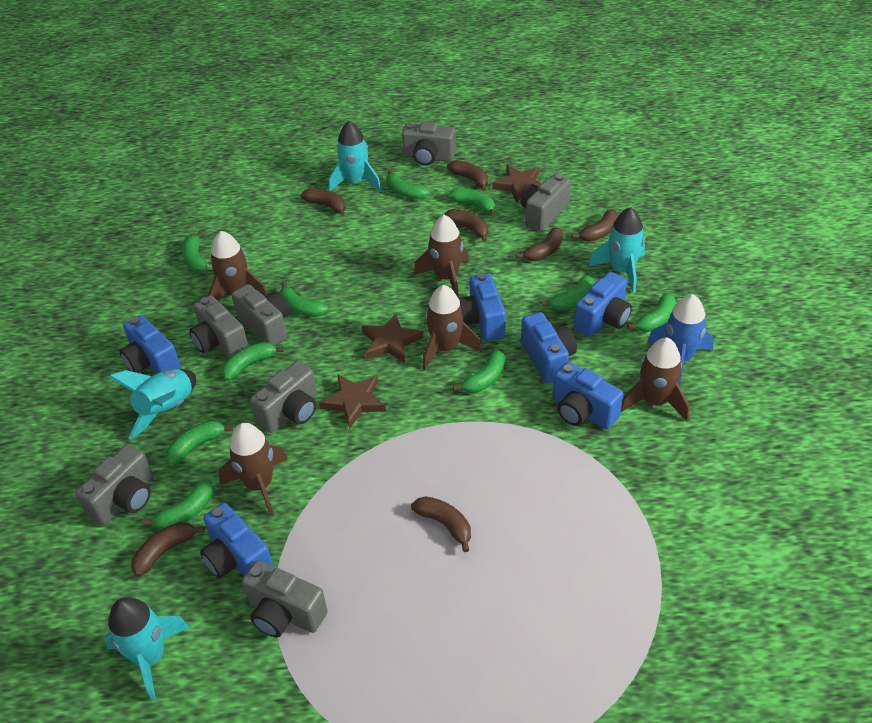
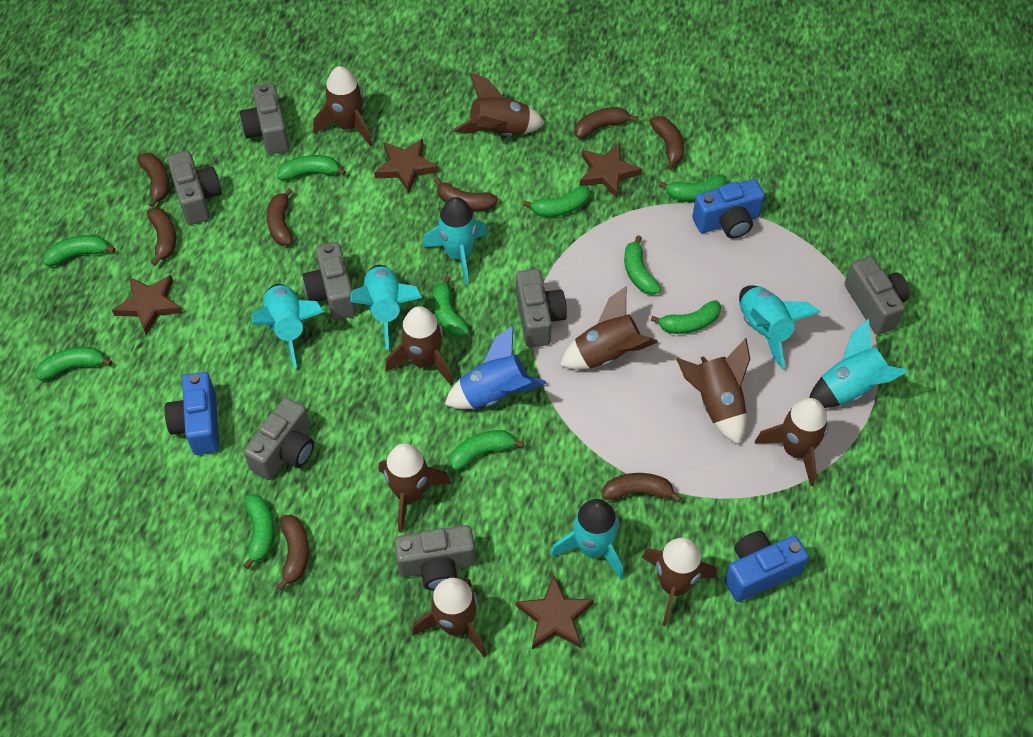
blue camera: [119,315,181,374] [200,503,274,578] [459,273,506,341] [521,312,577,384] [553,362,623,429] [574,272,632,337] = 6 -> [164,372,219,455] [692,179,765,239] [724,531,809,602] = 3
brown banana: [131,522,205,577] [300,188,346,216] [411,496,471,552] [443,209,488,242] [447,160,488,191] [516,227,563,261] [572,209,618,242] = 7 -> [137,153,169,207] [147,207,176,266] [267,188,293,246] [277,515,309,591] [434,177,498,211] [575,107,638,139] [602,473,681,502] [649,116,684,170] = 8
brown rocket: [208,231,268,302] [218,423,288,516] [414,215,469,298] [422,285,482,370] [621,337,690,421] = 5 -> [313,66,373,147] [379,443,451,533] [385,306,454,386] [412,578,487,657] [453,73,544,136] [560,286,658,370] [642,538,717,626] [676,338,750,445] [755,398,828,486] = 9
brown star: [319,374,386,429] [362,313,423,363] [492,165,542,203] = 3 -> [112,275,183,335] [374,139,439,193] [516,574,594,649] [580,143,642,198] = 4
turquoise rocket: [104,597,190,701] [109,369,196,439] [328,121,381,191] [589,207,645,293] = 4 -> [252,284,324,368] [350,265,422,350] [423,197,488,285] [550,499,623,580] [739,285,821,369] [809,319,908,408] = 6

